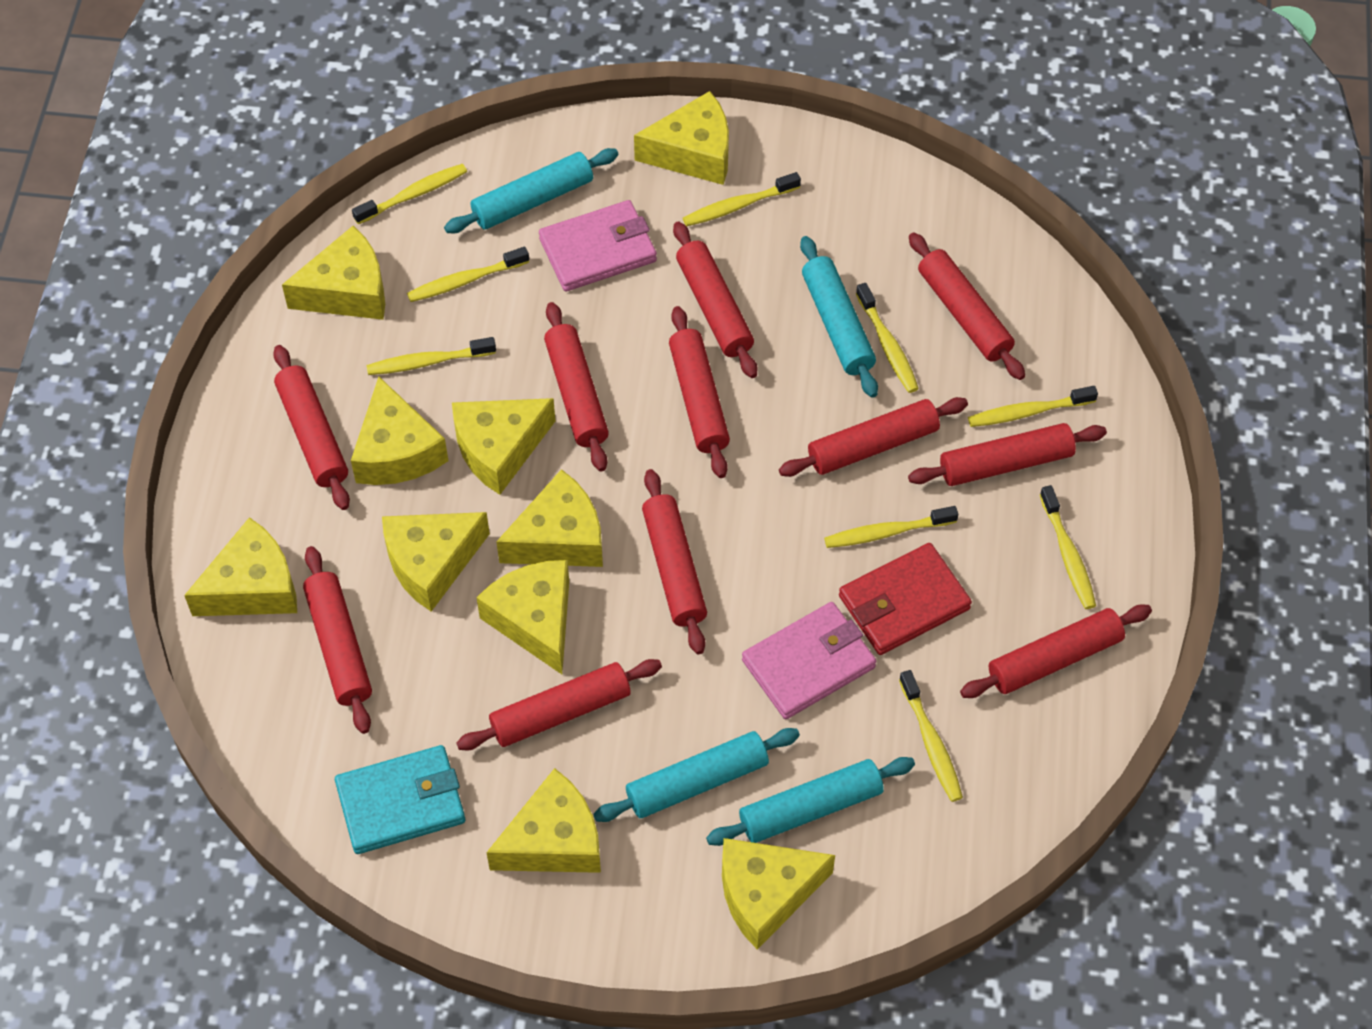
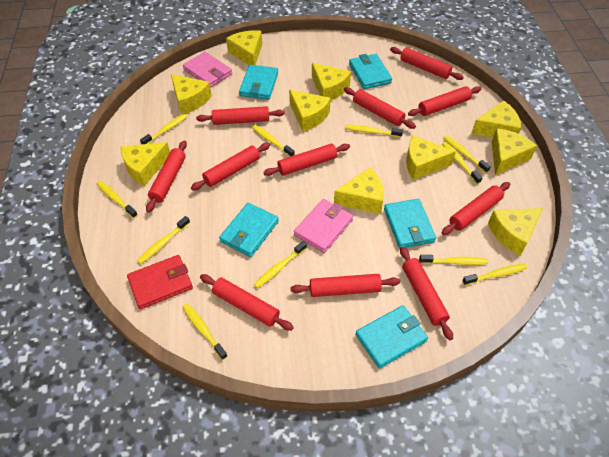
turquoise rolling pin: [444,148,619,233] [593,728,800,822] [706,757,915,846] [800,236,878,398] = 4 -> none = 0
turquoise wallet: [335,745,465,854] = 1 -> [219,203,279,257] [239,65,278,100] [349,54,392,89] [355,305,428,369] [384,199,436,249] = 5
yellow toothbrush: [352,164,467,224] [366,337,496,375] [407,247,529,302] [683,172,801,227] [824,506,958,548] [856,283,919,393] [899,670,963,802] [968,386,1098,427] [1040,485,1096,609] = 9 -> [96,181,138,218] [137,216,190,264] [140,113,188,144] [182,304,227,360] [252,125,295,157] [254,241,307,288] [345,125,403,138] [419,255,488,265] [442,142,482,184] [443,135,491,173] [462,263,527,286] = 11

